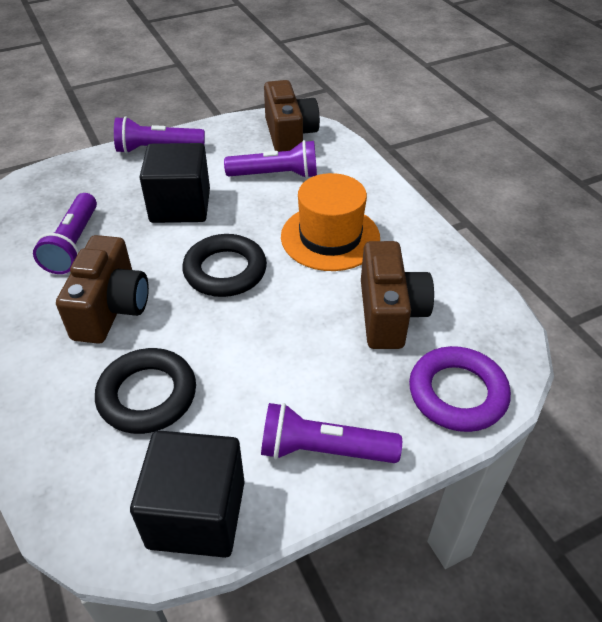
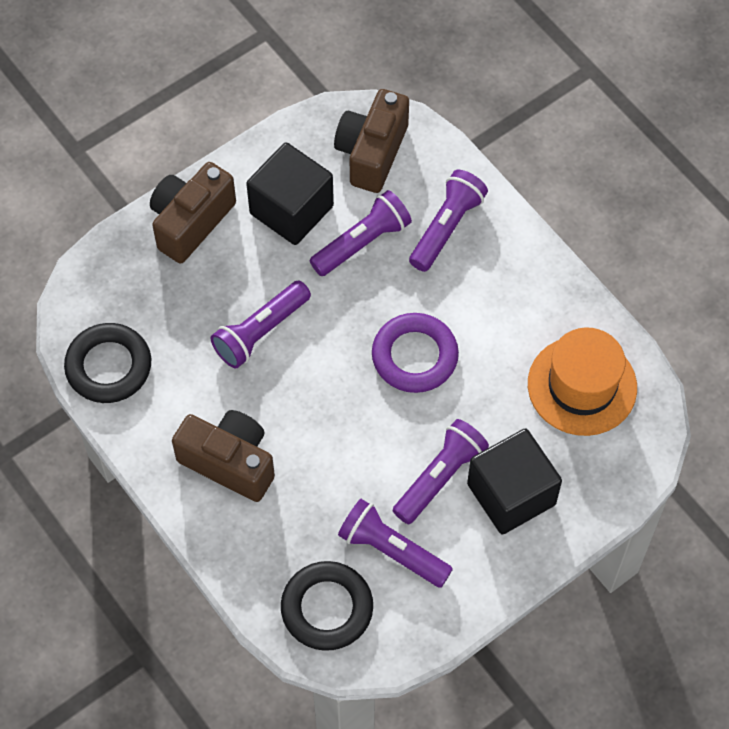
purple flashlight: [33,193,97,274] [114,116,205,154] [224,140,317,178] [261,403,402,463] = 4 -> [210,280,311,369] [310,190,412,276] [338,499,453,588] [393,419,489,524] [409,170,488,272] = 5

